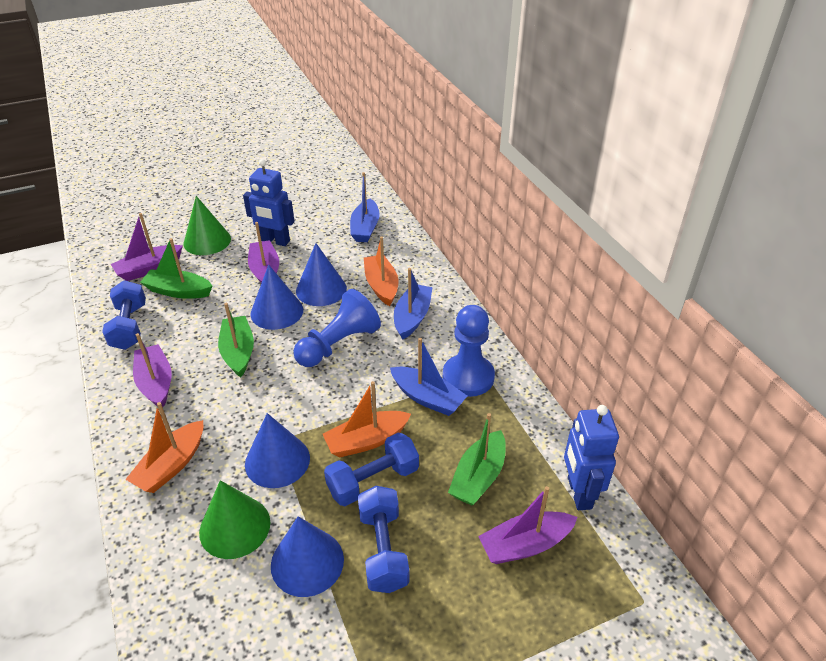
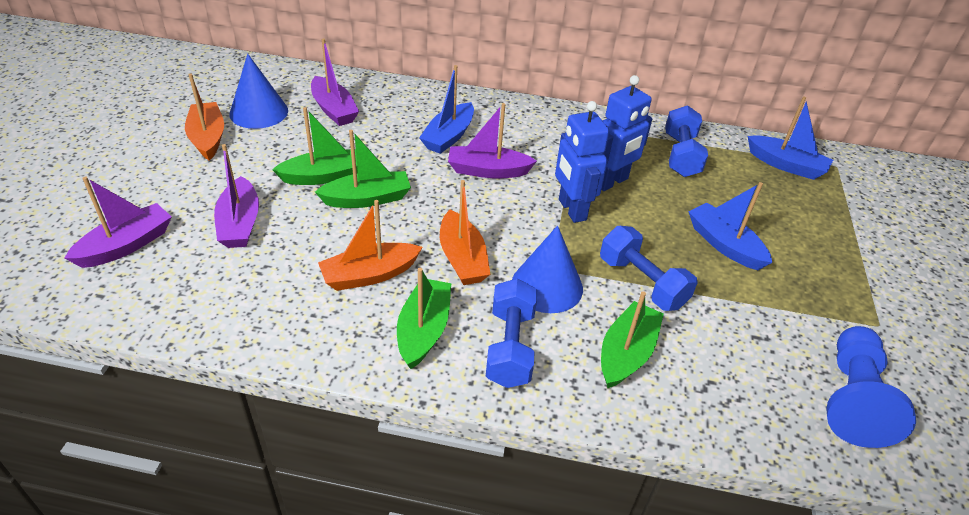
blue cone: [245,413,310,488] [251,265,303,330] [271,516,344,597] [296,243,347,306] = 4 -> [229,54,288,129] [512,225,583,313] = 2
blue pawn: [293,289,381,367] [443,305,495,397] = 2 -> [826,326,916,448] = 1
green boat: [140,238,212,299] [218,303,254,377] [448,413,506,506] = 3 -> [272,107,358,185] [315,130,411,208] [397,268,451,369] [601,291,664,388] = 4
green cone: [183,196,231,255] [199,480,270,559] = 2 -> none = 0

